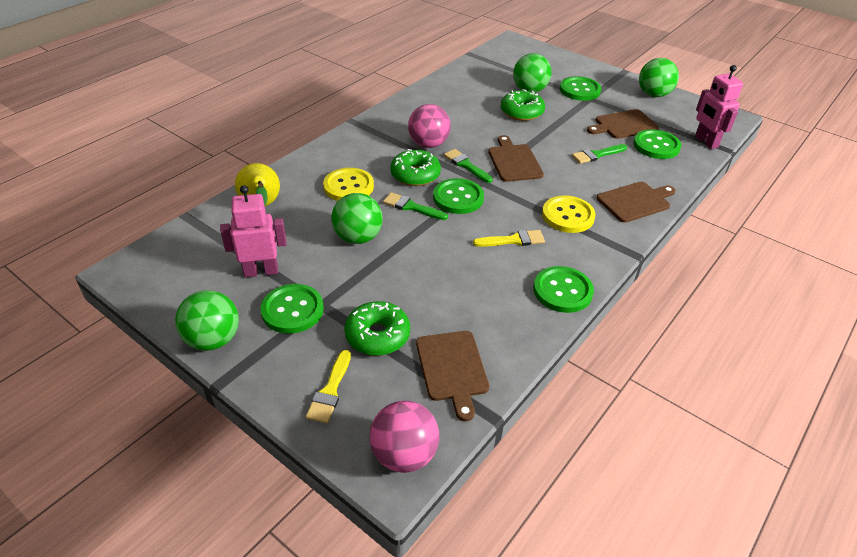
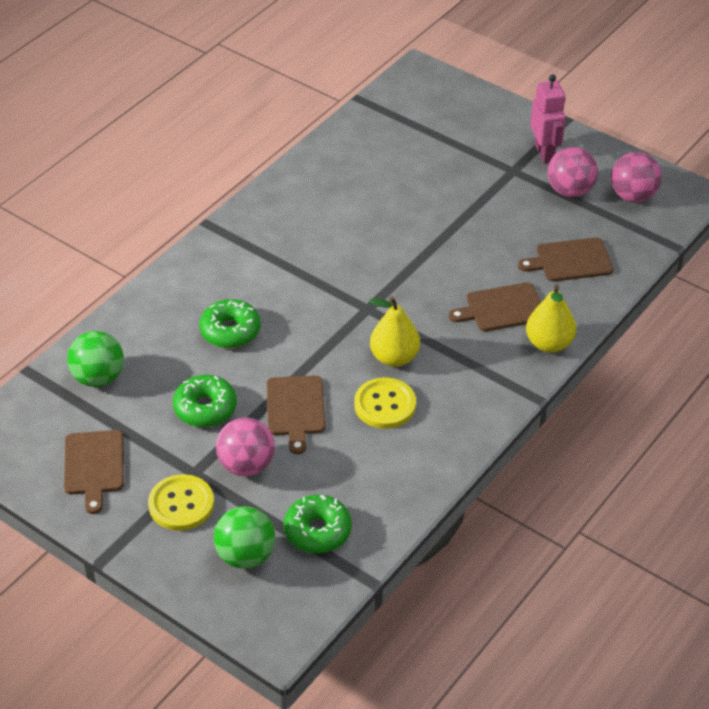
green ball: [175,290,239,351] [331,193,383,244] [513,53,551,93] [639,58,679,97] = 4 -> [67,331,124,387] [214,506,275,569] = 2
green brush: [383,192,448,220] [444,149,493,183] [572,144,627,164] = 3 -> none = 0
green button: [261,284,324,333] [433,178,484,214] [533,266,594,313] [560,76,601,101] [634,129,681,159] = 5 -> none = 0
pink ball: [370,401,439,473] [408,104,451,148] = 2 -> [216,417,275,476] [547,147,598,197] [611,152,662,202] = 3
pink robot: [220,185,287,278] [695,65,743,149] = 2 -> [530,74,566,163] = 1
yellow brush: [306,350,351,423] [473,230,545,247] = 2 -> none = 0
yellow pear: [235,163,280,206] = 1 -> [369,296,420,367] [526,284,576,353] = 2

